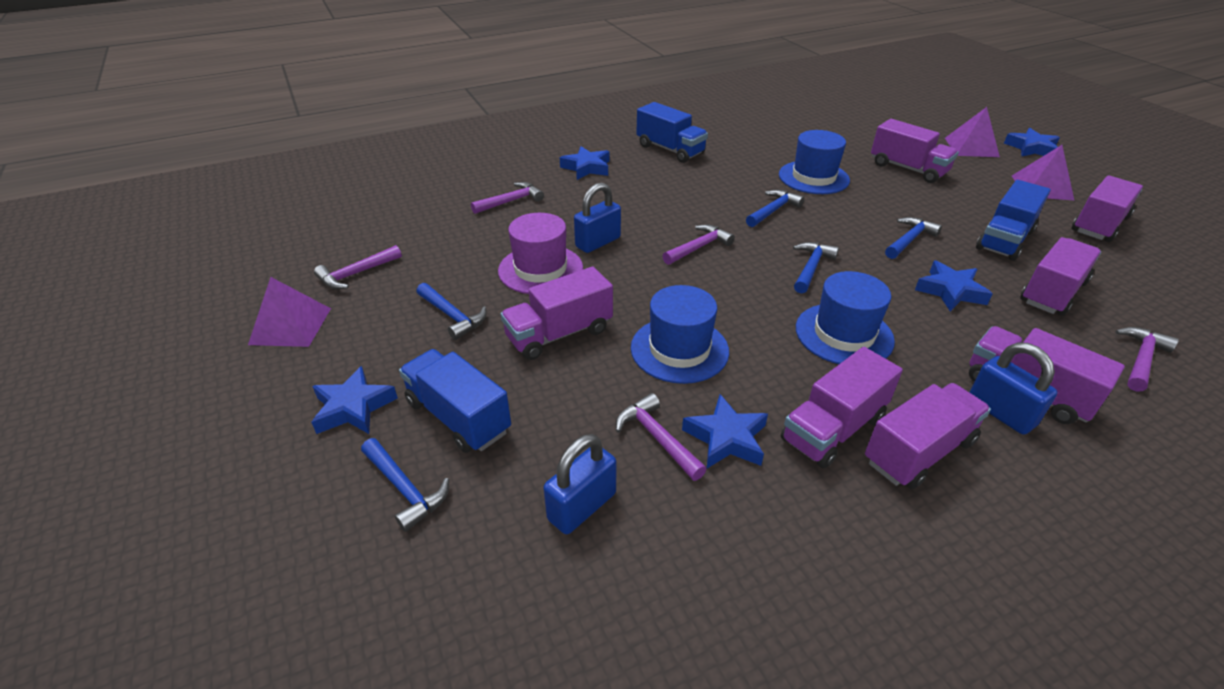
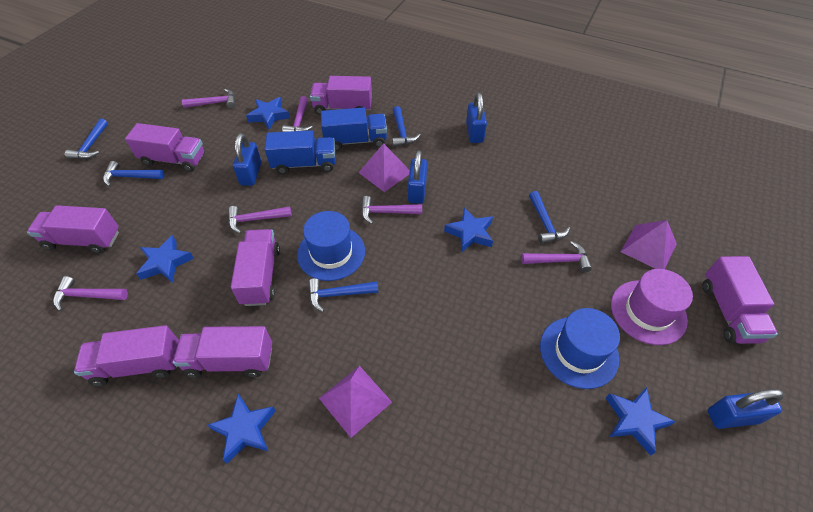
blue hat: [631,285,729,384] [779,130,850,194] [796,271,895,364] = 3 -> [297,211,365,281] [540,308,620,389] = 2
blue padlock: [543,434,616,534] [574,183,621,253] [969,342,1058,435] = 3 -> [233,133,262,186] [408,150,427,204] [466,93,487,143] [708,389,784,429] = 4
blue truck: [399,349,511,453] [636,102,708,163] [976,180,1051,261] = 3 -> [264,130,336,174] [321,108,387,151] = 2
purple hammer: [314,245,402,290] [471,182,544,214] [616,393,707,481] [662,224,735,265] [1115,327,1179,392] = 5 -> [53,276,128,311] [182,89,235,108] [228,206,292,234] [282,96,313,132] [361,196,422,224] [521,241,592,272] = 6

